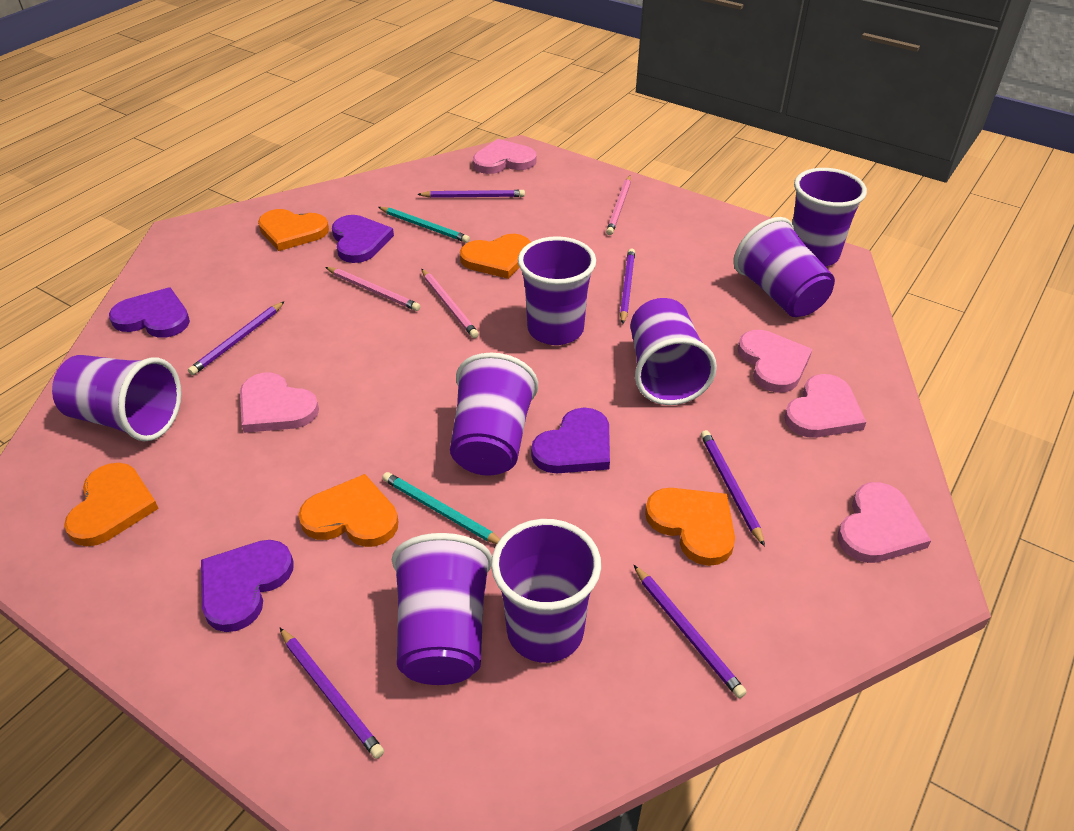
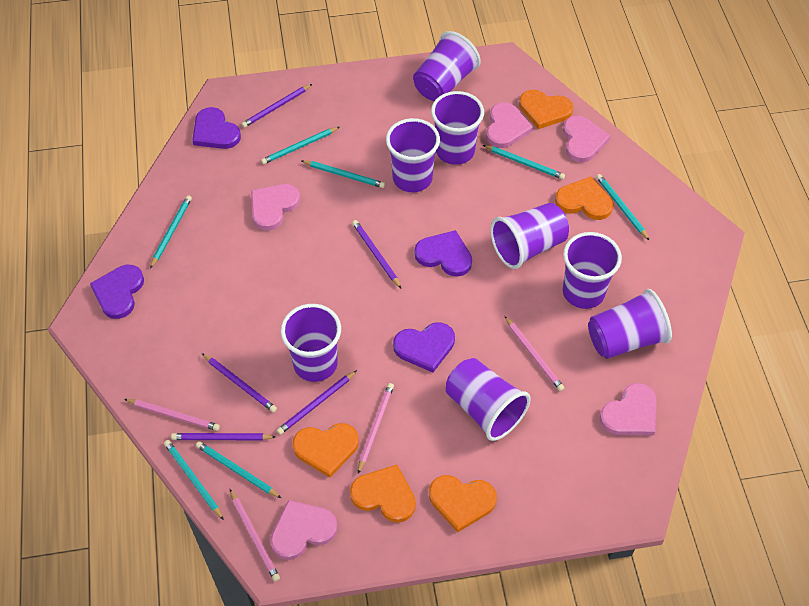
pink pencil: [325,267,420,311] [421,269,479,338] [606,176,631,235] = 3 -> [124,399,220,431] [230,489,280,582] [358,383,394,474] [505,316,564,391] = 4
purple pencil: [188,301,285,375] [280,628,384,759] [417,190,525,198] [620,249,635,324] [634,565,746,698] [701,430,765,547] = 6 -> [171,433,276,440] [202,353,277,412] [241,84,312,128] [277,370,357,435] [352,220,401,288] = 5
turquoise pencil: [378,207,470,243] [382,472,500,544] = 2 -> [150,195,192,269] [164,440,224,520] [196,441,281,498] [261,127,339,164] [302,160,385,188] [483,145,565,179] [596,174,650,241] = 7

